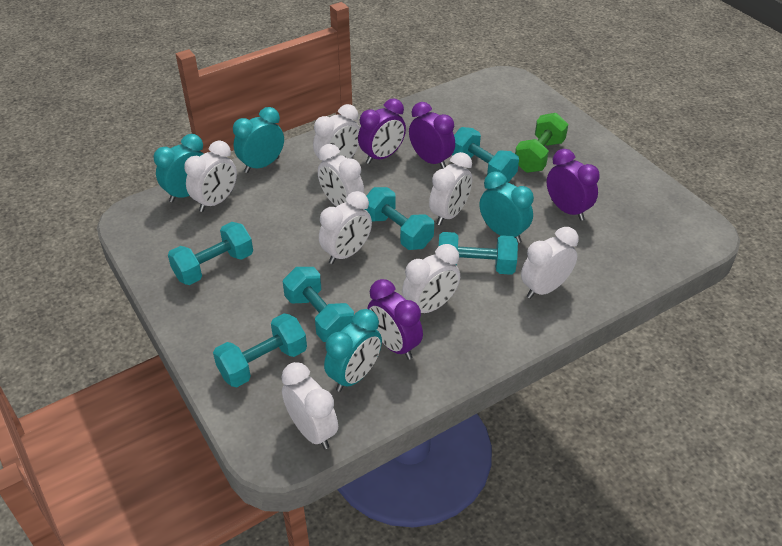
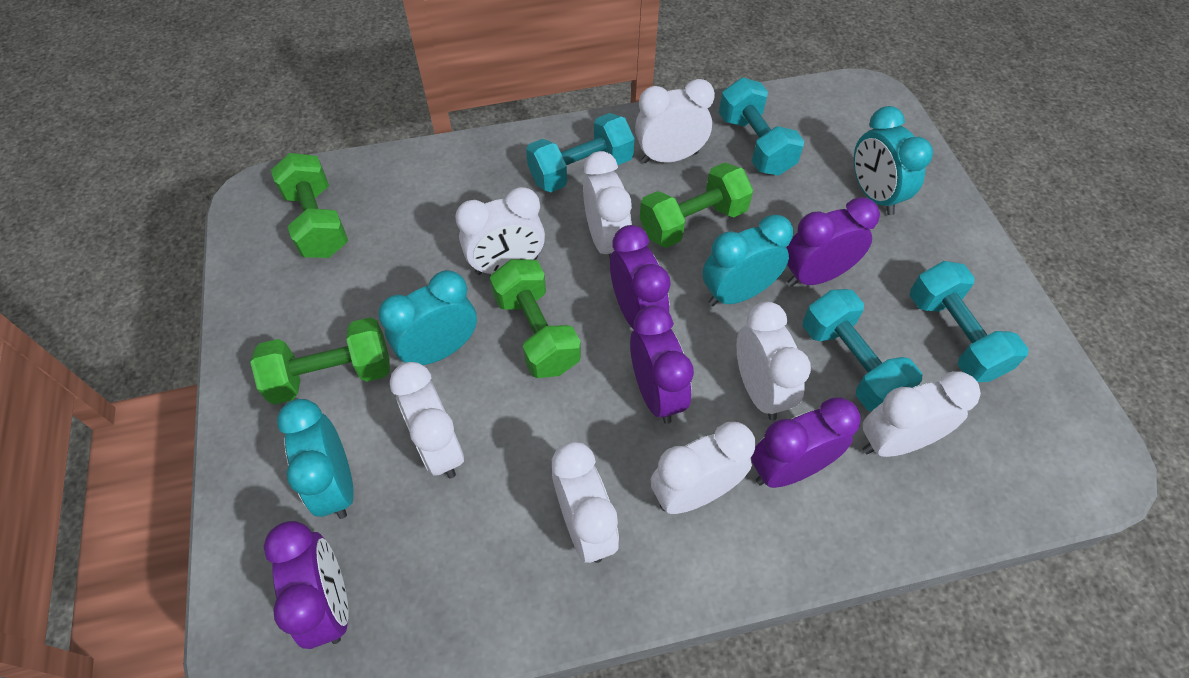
green dumbbell: [515,113,568,173] = 1 -> [250,317,390,405] [271,153,348,258] [490,259,581,378] [640,163,753,248] = 4
purple clock: [358,98,406,164] [368,279,423,360] [409,102,455,169] [547,149,600,221] = 4 -> [263,521,349,649] [610,225,671,329] [630,305,694,424] [751,397,861,488] [787,197,880,287] = 5
turquoise dumbbell: [168,222,253,285] [213,313,307,387] [283,267,354,342] [365,187,434,250] [439,232,518,275] [452,127,519,183] = 6 -> [526,113,635,192] [719,78,804,176] [803,289,923,412] [910,261,1029,382] = 4

